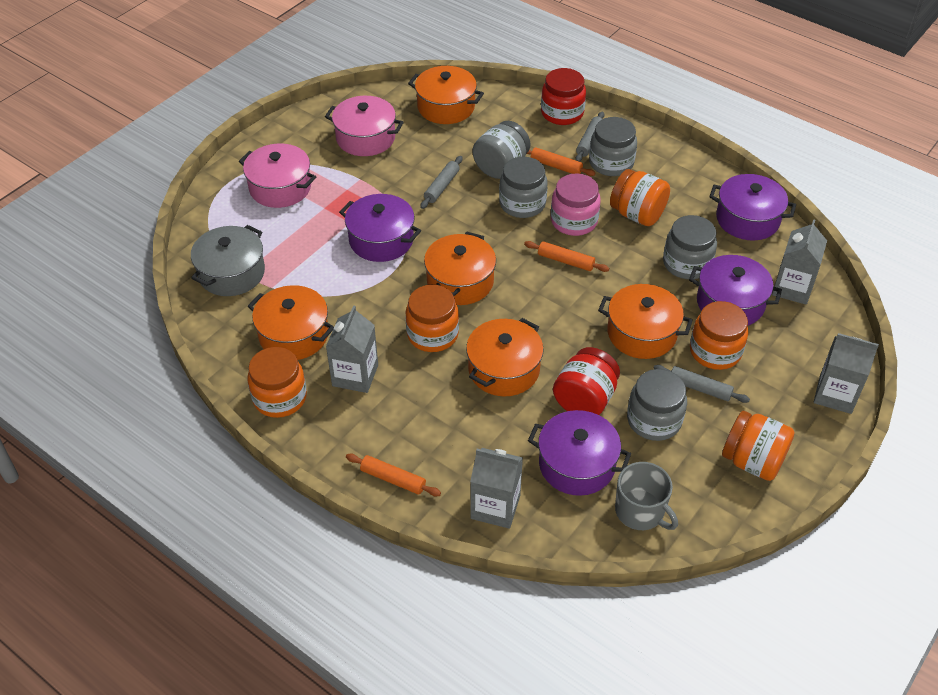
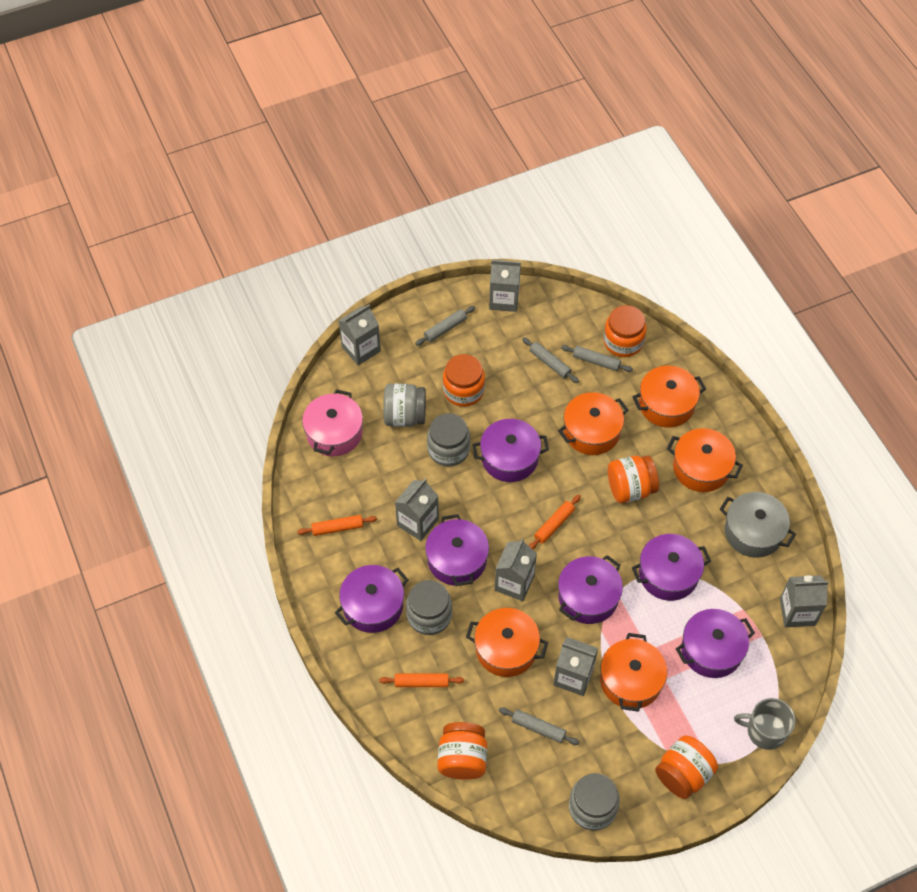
grey carton: [326,305,378,393] [470,448,523,529] [772,219,827,305] [814,333,879,414] = 4 -> [338,305,381,365] [395,479,439,541] [489,260,521,312] [495,539,537,601] [553,637,598,696] [780,575,829,627] = 6
grey jar: [472,121,530,179] [499,157,548,218] [589,117,637,176] [627,369,687,441] [663,215,717,279] = 5 -> [383,384,426,427] [406,580,452,635] [427,413,470,467] [569,773,620,831] = 4
grey rolling pin: [420,156,462,209] [575,112,604,162] [653,365,750,403] = 3 -> [415,306,475,346] [499,707,579,745] [522,337,579,383] [561,345,633,372] = 4
pink jar: [551,173,601,236] = 1 -> none = 0
pink pot: [239,144,316,208] [325,96,404,156] = 2 -> [302,389,363,456] = 1
purple pot: [339,194,421,262] [528,410,631,496] [689,255,782,326] [709,174,796,241] = 4 -> [335,565,409,633] [425,514,489,586] [472,419,549,482] [558,555,623,624] [632,534,711,601] [676,609,755,678] = 6
red jar: [541,68,586,125] [553,347,620,415] = 2 -> none = 0

